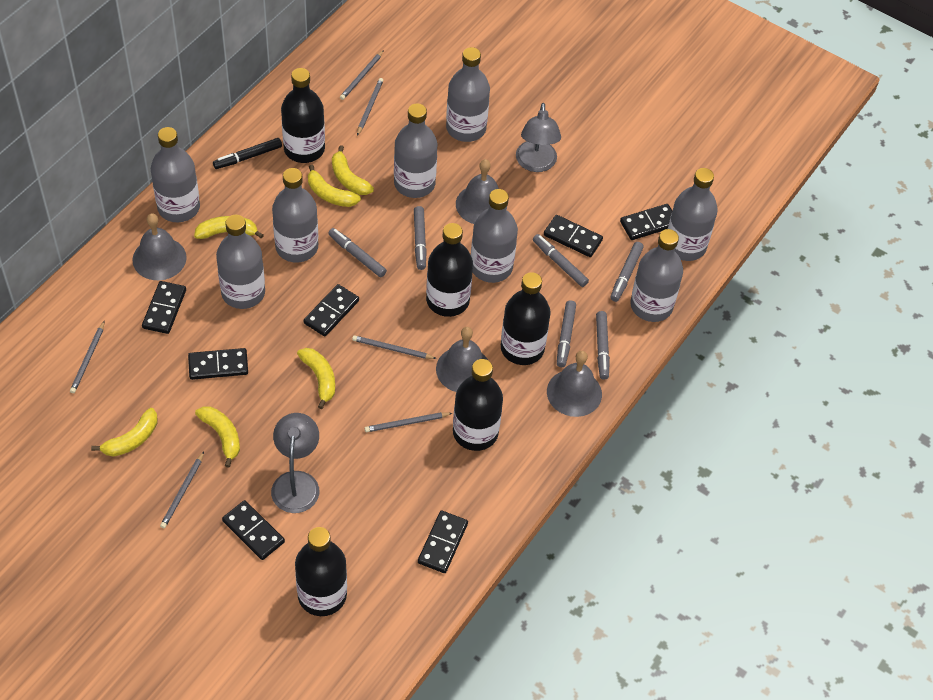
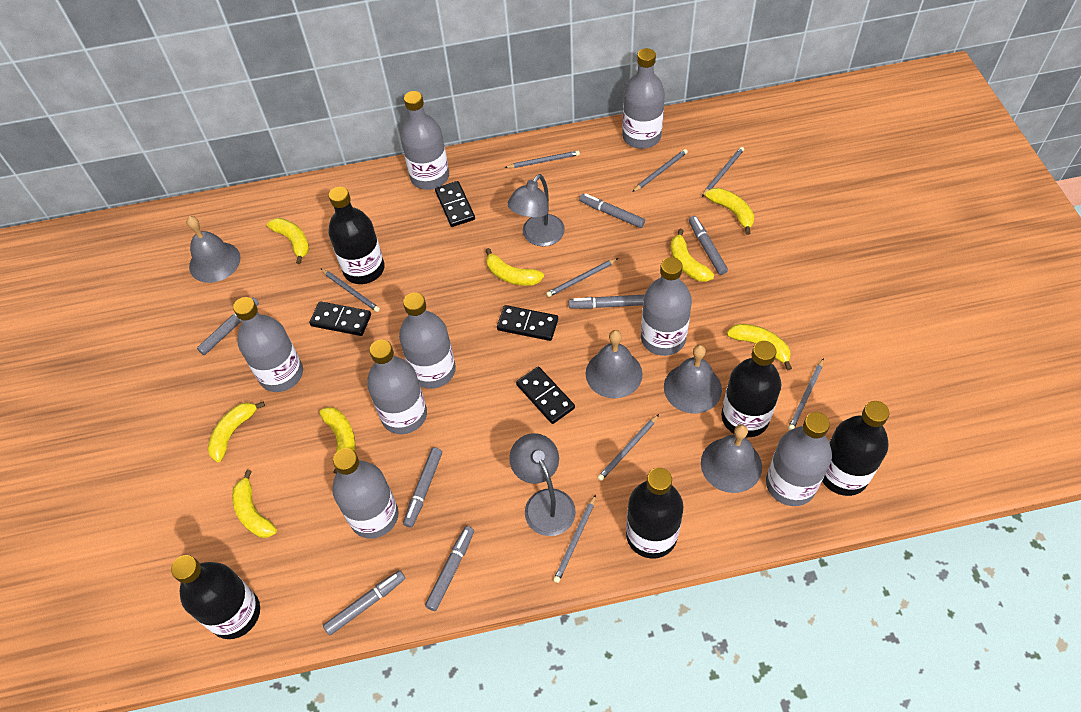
black domino: [142,281,186,334] [188,348,248,380] [222,500,285,560] [303,284,359,337] [418,511,468,573] [544,215,603,257] [620,204,672,240] = 7 -> [309,301,371,336] [435,181,475,227] [497,305,558,341] [516,366,575,424] = 4
black marker: [213,138,282,169] = 1 -> none = 0
grey marker: [328,228,387,277] [414,206,427,270] [533,234,589,287] [557,300,576,367] [596,311,610,379] [610,242,644,302] = 6 -> [197,298,259,355] [323,570,405,636] [403,447,442,528] [425,526,474,611] [569,295,644,309] [579,194,645,228] [689,216,728,275] = 7
grey pencil: [70,321,105,393] [160,452,204,528] [340,50,384,100] [352,335,437,359] [357,78,383,136] [365,412,452,432] = 6 -> [321,269,380,312] [504,151,580,168] [546,258,618,297] [553,495,596,583] [597,414,659,481] [632,149,688,192] [702,147,744,197] [788,358,824,430] = 8
yellow banana: [91,408,158,456] [194,216,264,239] [195,406,240,468] [297,348,335,409] [308,164,361,207] [332,145,374,195] = 6 -> [208,401,265,462] [232,470,277,538] [267,218,309,264] [319,407,355,474] [485,248,544,286] [671,229,714,282] [705,188,754,235] [727,324,792,370] = 8

